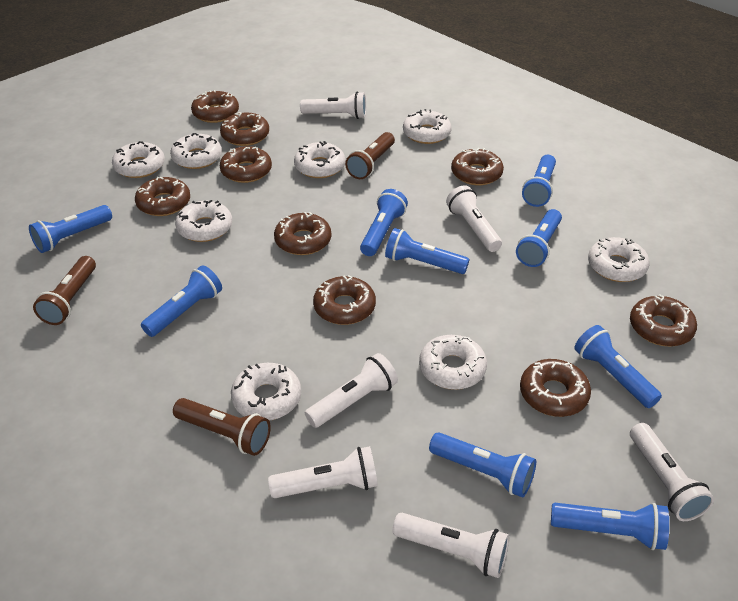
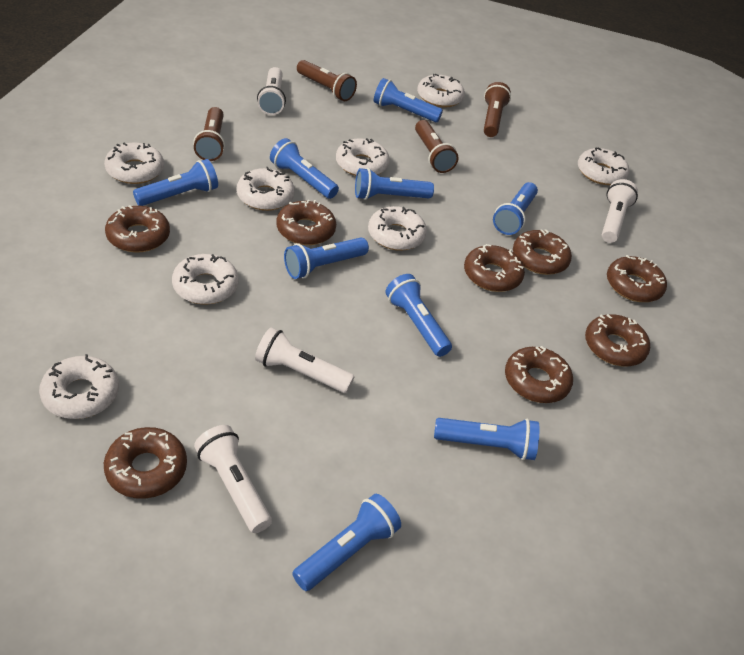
brown donut: [135,177,190,216] [191,90,239,123] [220,112,269,146] [220,146,272,183] [274,212,331,255] [313,275,376,325] [451,148,504,185] [520,359,591,417] [630,294,697,347] = 9 -> [104,427,187,499] [105,205,170,253] [276,200,336,245] [464,244,525,292] [505,346,573,403] [513,229,572,275] [585,314,650,366] [607,255,667,302] = 8
brown flashlight: [33,256,96,325] [173,398,271,456] [345,132,395,179] = 3 -> [193,107,225,161] [297,60,357,101] [415,120,459,173] [484,82,511,137] = 4
white flashlight: [268,446,378,498] [300,92,366,119] [305,353,398,428] [393,513,509,578] [446,185,502,252] [630,423,714,521] = 6 -> [194,425,272,533] [255,327,354,393] [257,67,286,115] [602,179,638,243] = 4

